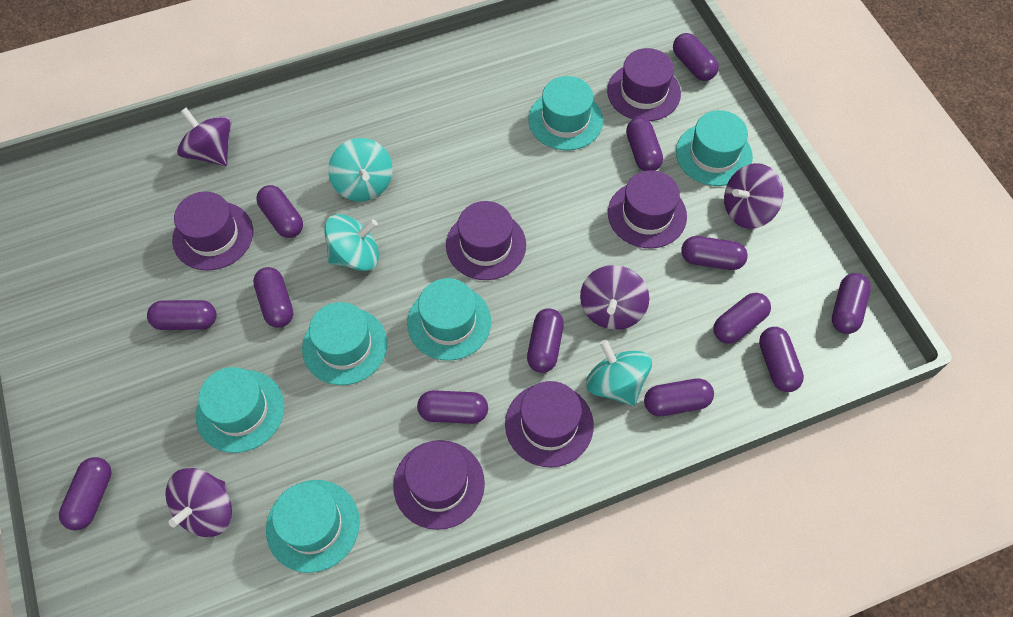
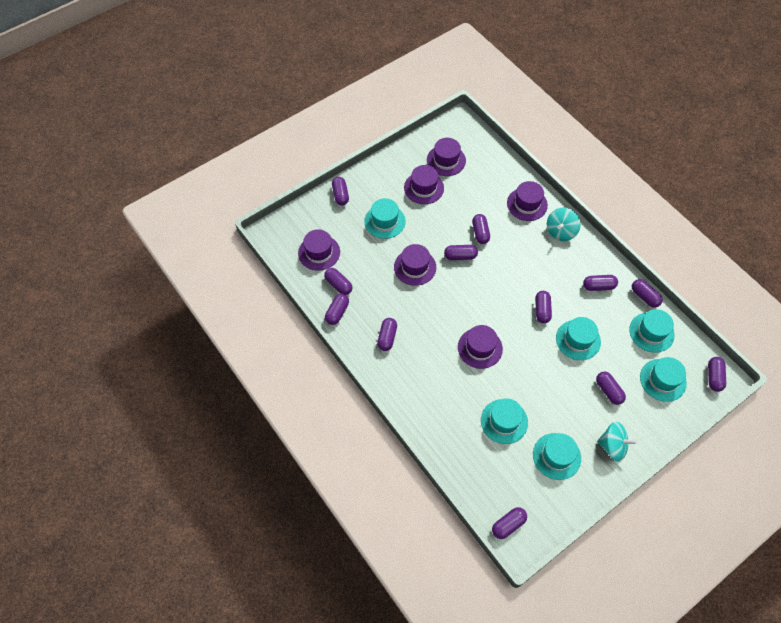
purple capsule: [59,457,111,530] [147,300,217,330] [253,267,293,328] [256,185,303,238] [417,390,488,424] [527,308,564,373] [626,117,663,171] [644,378,714,416] [673,33,719,81] [681,236,748,270] [713,293,771,344] [759,327,804,392] [832,273,871,334] = 13 -> [324,268,352,295] [325,294,349,325] [332,177,349,205] [377,318,397,351] [444,245,478,260] [472,214,490,244] [492,507,527,539] [535,291,552,323] [583,275,618,291] [596,371,626,405] [632,279,663,308] [708,357,726,392] = 12
purple spinning top: [165,468,232,537] [177,108,231,166] [580,265,649,330] [724,163,784,229] = 4 -> none = 0
turquoise spinning top: [324,214,379,271] [328,138,393,201] [586,340,652,406] = 3 -> [547,207,581,241] [597,422,637,462] = 2

